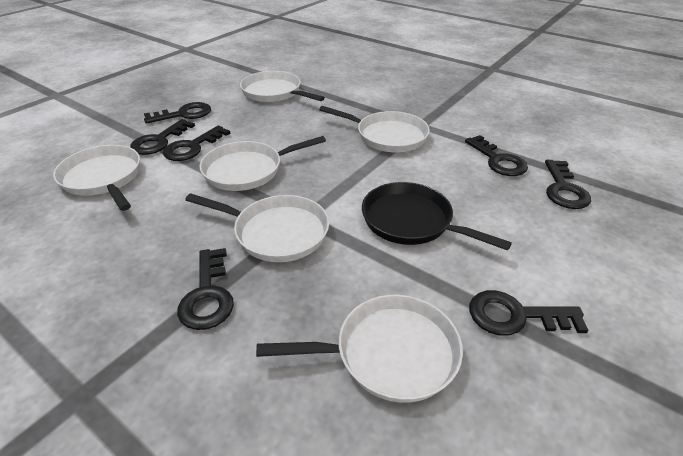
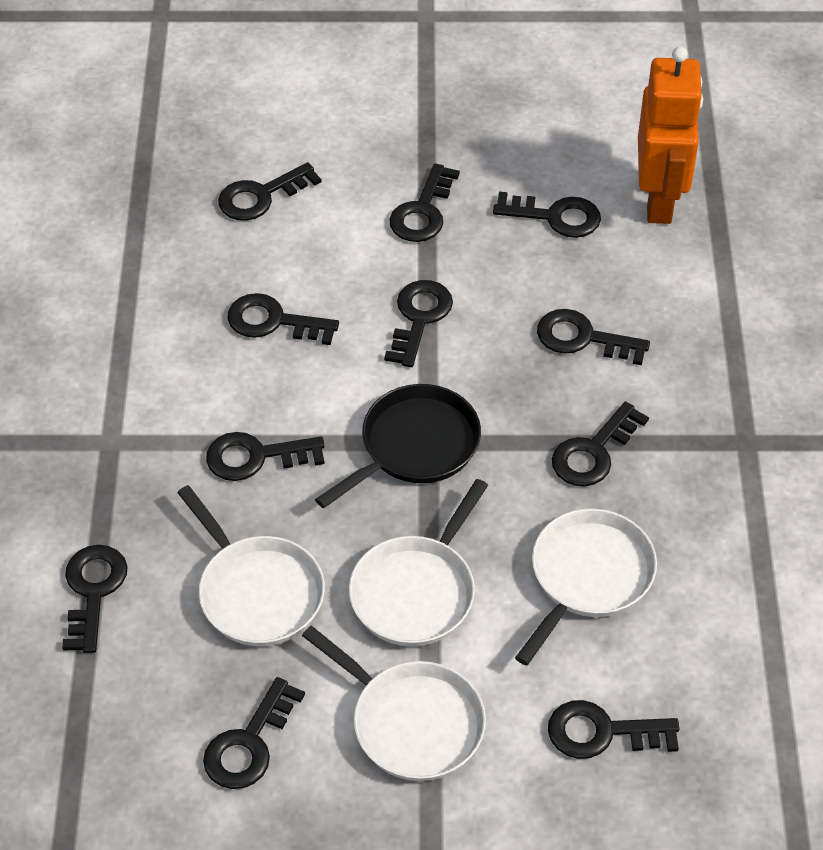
black key: [130,119,195,155] [144,102,211,124] [163,125,230,161] [177,248,234,330] [465,135,528,176] [469,290,588,336] [545,160,591,209] = 7 -> [62,545,128,653] [203,677,305,789] [206,432,325,481] [218,162,322,221] [227,293,339,345] [384,280,453,367] [389,163,460,242] [493,192,601,238] [537,309,650,365] [548,700,680,759] [552,402,649,487] = 11
orange robot: none = 0 -> [638,47,703,224] = 1
white pan: [53,145,140,211] [185,193,329,262] [200,136,326,191] [240,71,325,102] [256,295,463,403] [319,106,430,152] = 6 -> [177,485,325,646] [302,626,486,781] [349,479,488,646] [515,509,657,666] = 4

